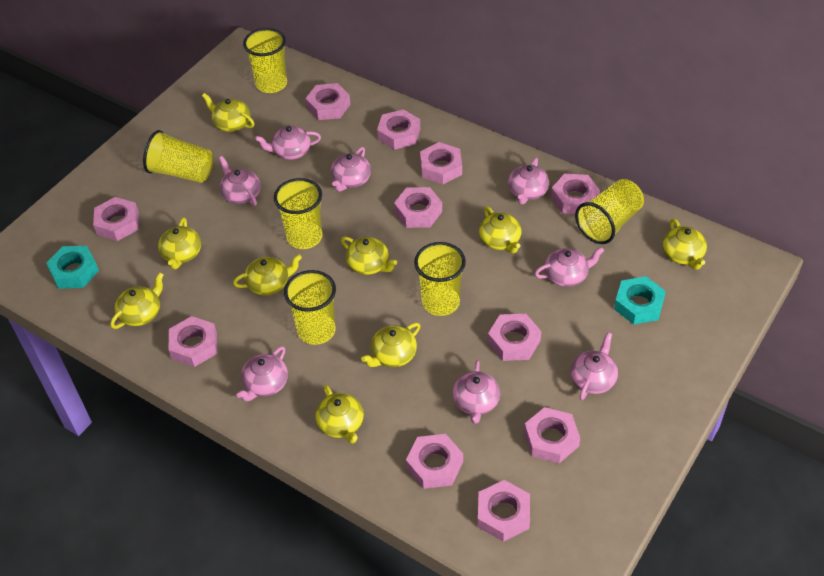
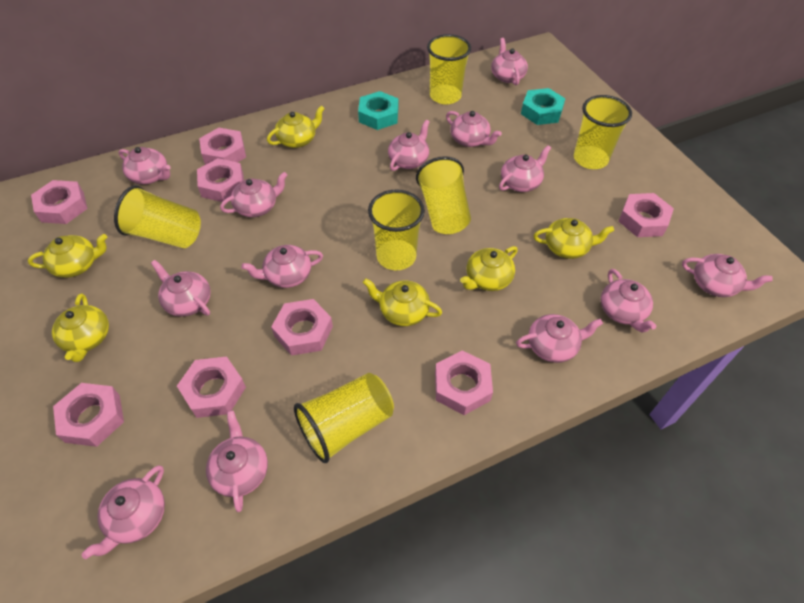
pink nut: [93,197,139,241] [169,316,217,367] [306,83,350,120] [377,109,420,150] [394,187,442,228] [406,434,463,489] [420,142,462,184] [478,480,530,542] [488,314,541,361] [524,407,580,463] [551,174,600,214] = 11 -> [31,180,87,224] [53,383,124,447] [177,357,246,418] [197,158,244,202] [199,128,246,165] [271,299,333,356] [435,350,493,415] [618,193,674,237] = 8
pink teapot: [219,156,261,206] [237,346,288,402] [255,126,321,160] [331,147,371,192] [452,360,500,424] [508,157,549,205] [535,247,604,287] [570,332,618,400] = 8 -> [81,465,165,559] [118,147,170,184] [151,260,211,317] [206,410,268,512] [220,172,287,217] [241,245,323,288] [388,120,429,171] [446,111,502,147] [491,38,528,85] [499,145,551,192] [516,314,603,363] [601,269,656,333] [682,254,773,297] = 13
yellow teapot: [110,272,164,329] [158,217,201,269] [202,93,255,132] [233,254,302,295] [315,384,364,444] [341,237,397,275] [361,323,420,367] [479,206,522,254] [663,218,707,270] = 9 -> [28,234,107,278] [52,293,109,362] [267,105,325,148] [363,278,442,326] [460,246,518,291] [533,218,614,259] = 6

